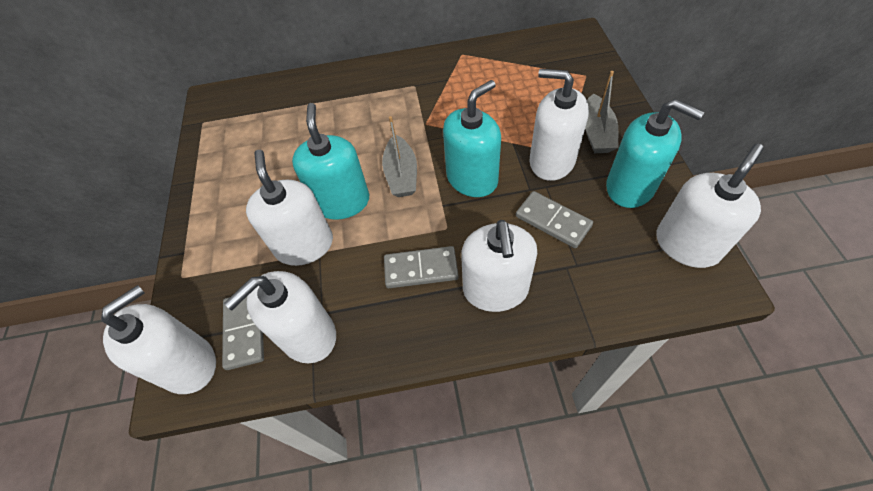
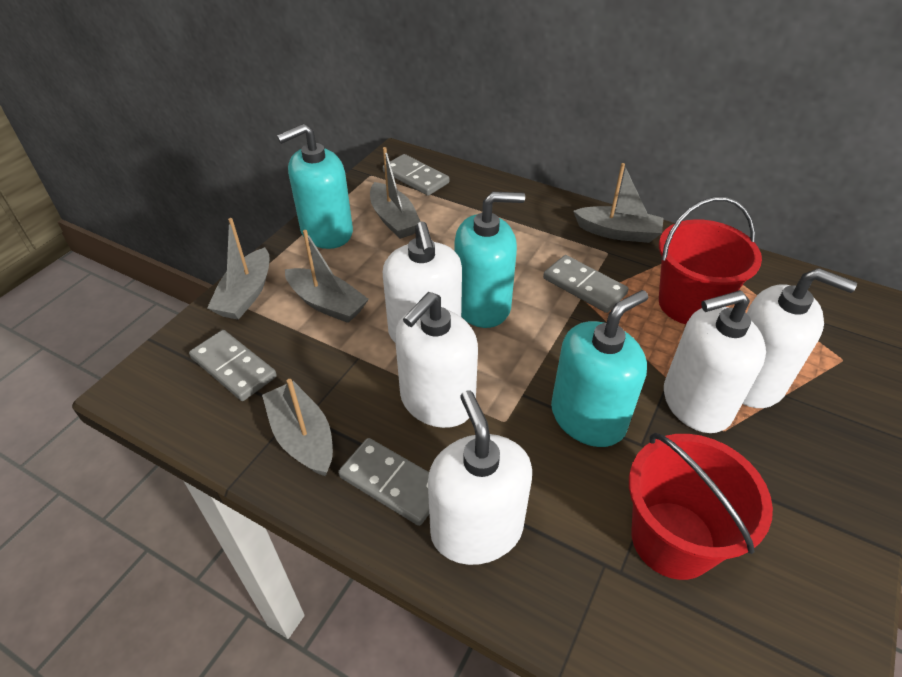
grey boat: [382,116,417,197] [585,71,618,153] = 2 -> [207,218,269,320] [262,379,333,476] [285,230,369,323] [370,147,421,239] [573,163,663,243] = 5
grey domino: [222,297,264,370] [384,246,459,288] [516,191,593,248] = 3 -> [189,330,277,401] [338,438,429,526] [383,154,449,196] [543,255,629,313] = 4
red bucket: none = 0 -> [629,433,773,580] [659,197,762,324] = 2
white soap dispenser: [101,285,216,394] [224,271,336,363] [246,150,333,266] [461,220,537,312] [530,69,589,181] [656,143,764,268] = 6 -> [383,221,462,342] [395,292,478,428] [428,390,532,565] [664,290,766,433] [743,268,857,408] = 5

